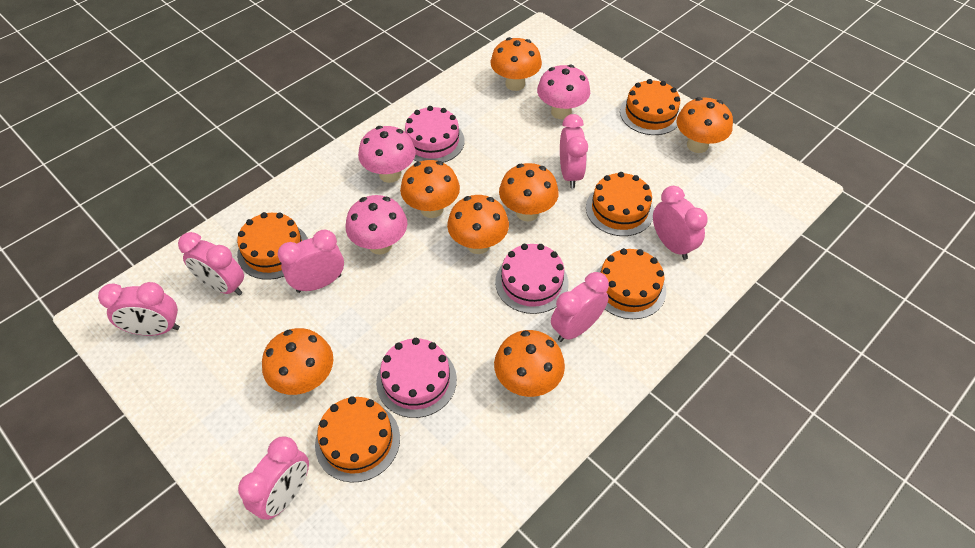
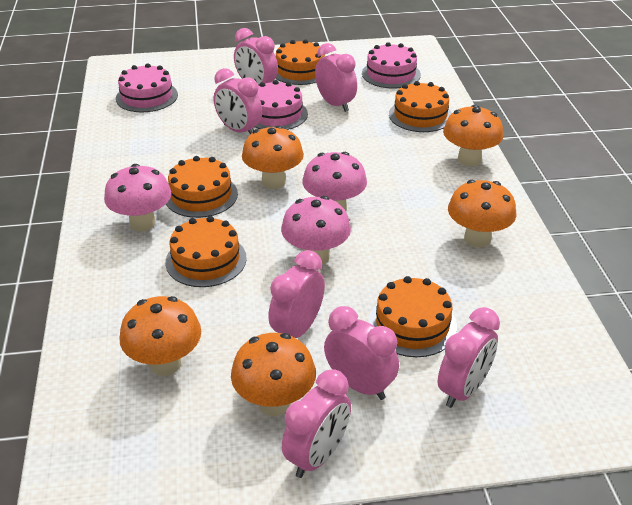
orange mushroom: [262,328,333,395] [400,160,460,218] [447,195,509,254] [491,37,542,91] [494,330,565,397] [499,163,559,221] [677,97,733,153] = 7 -> [119,296,201,376] [231,333,316,416] [242,125,304,189] [443,105,503,166] [448,180,516,248] = 5

